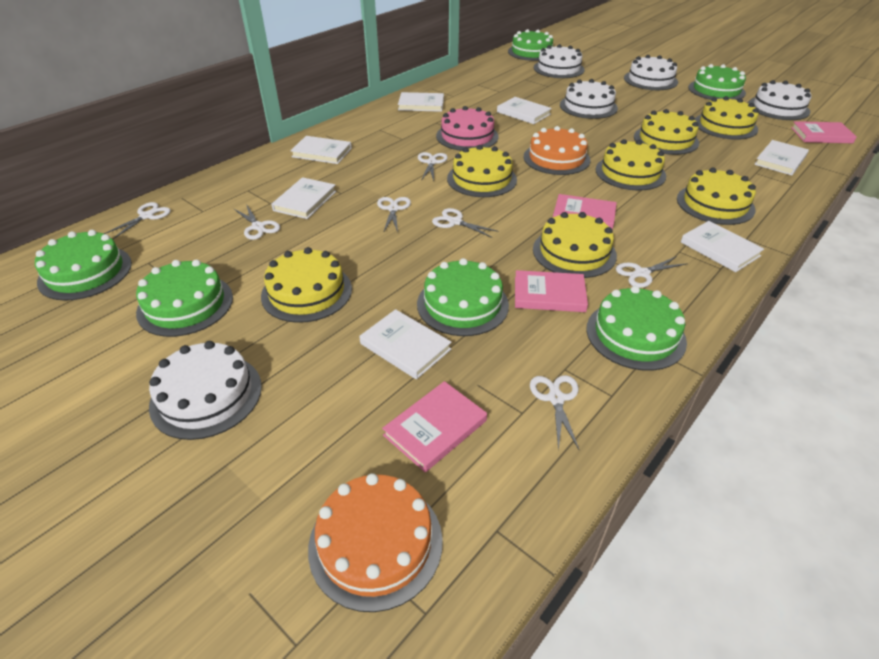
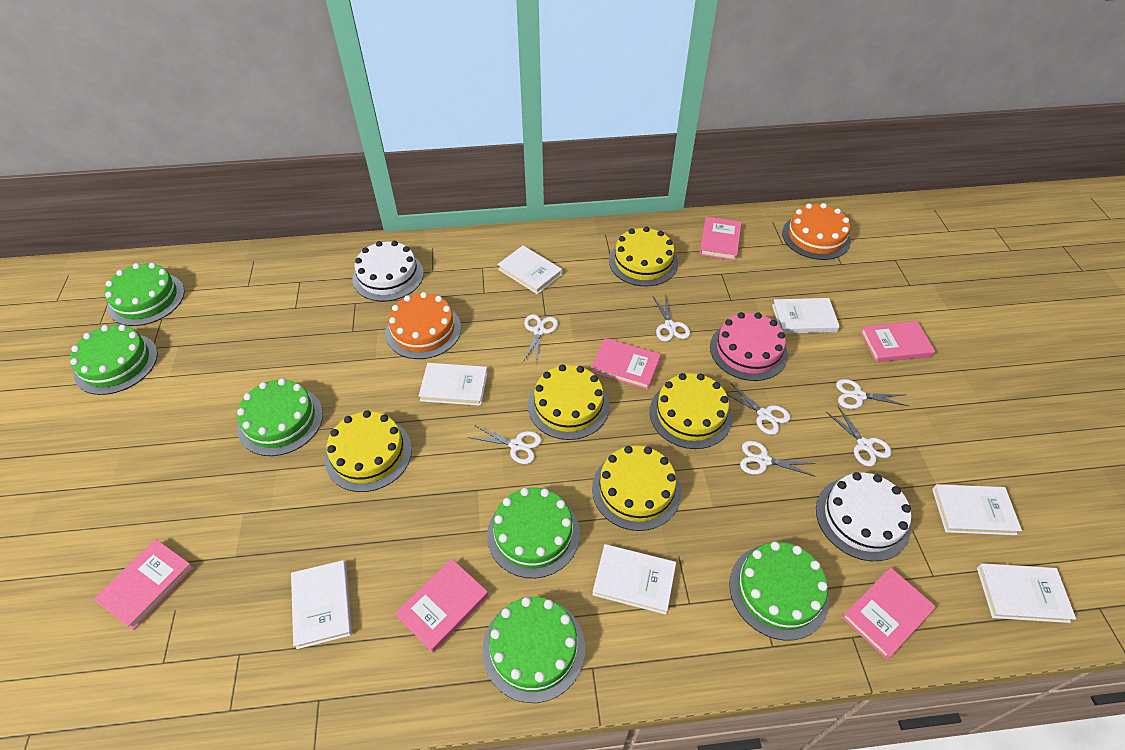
pink book: [382,381,487,472] [515,270,588,312] [553,194,617,230] [791,121,856,143] = 4 -> [94,539,194,630] [395,559,488,652] [591,338,661,390] [699,216,741,261] [842,567,936,659] [860,321,935,362] = 6
white cake: [149,341,262,440] [534,44,585,78] [560,79,618,119] [624,55,678,90] [748,80,811,120] = 5 -> [353,241,424,301] [816,472,911,561] = 2
yellow cake: [261,247,352,323] [447,145,517,197] [533,212,617,278] [595,139,666,191] [634,109,699,155] [677,168,756,225] [695,96,759,140] = 7 -> [325,410,412,492] [528,364,610,440] [592,446,681,531] [609,227,678,286] [650,373,732,449] = 5

